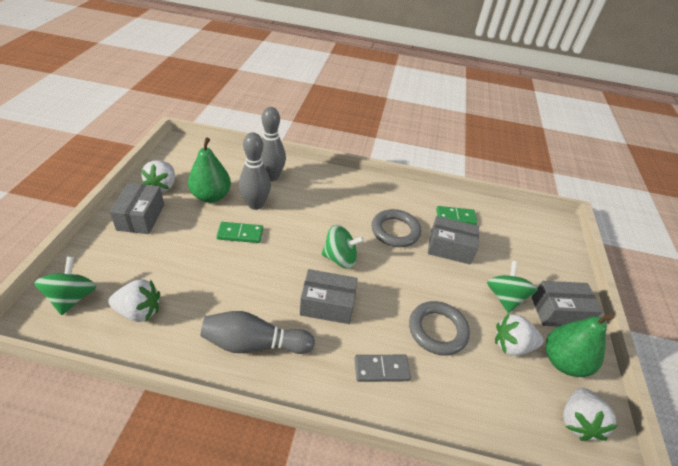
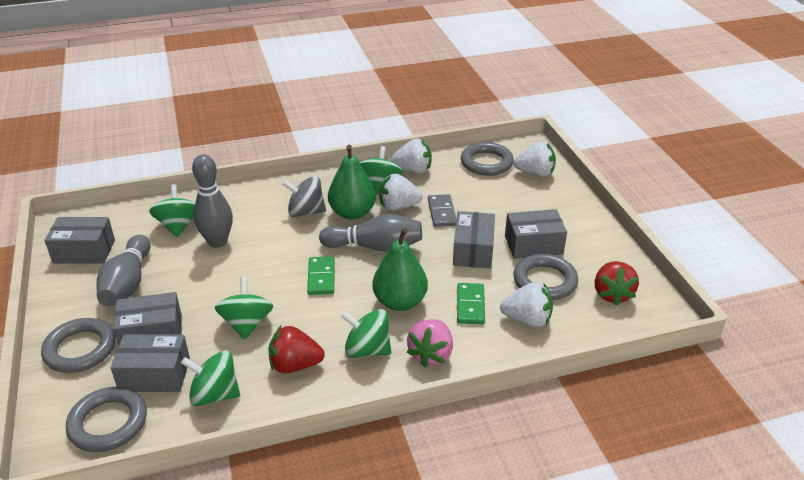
green spinning top: [34,257,97,315] [321,225,364,269] [487,261,538,313] = 3 -> [149,184,195,237] [181,350,240,406] [215,277,273,340] [341,309,391,358] [360,146,403,195] = 5
grey box: [110,183,164,234] [300,269,358,324] [428,216,479,265] [532,281,603,327] = 4 -> [44,217,115,264] [111,334,190,392] [113,292,182,346] [453,211,495,269] [505,209,567,259] = 5
grey ring: [372,209,421,247] [409,301,470,355] = 2 -> [41,318,115,373] [66,387,147,452] [461,142,514,176] [513,254,578,300] = 4
grey spinning top: none = 0 -> [282,176,326,217] = 1
pink strawberry: none = 0 -> [407,319,453,367] = 1
red strawberry: none = 0 -> [268,326,325,373] [595,261,639,306] = 2

